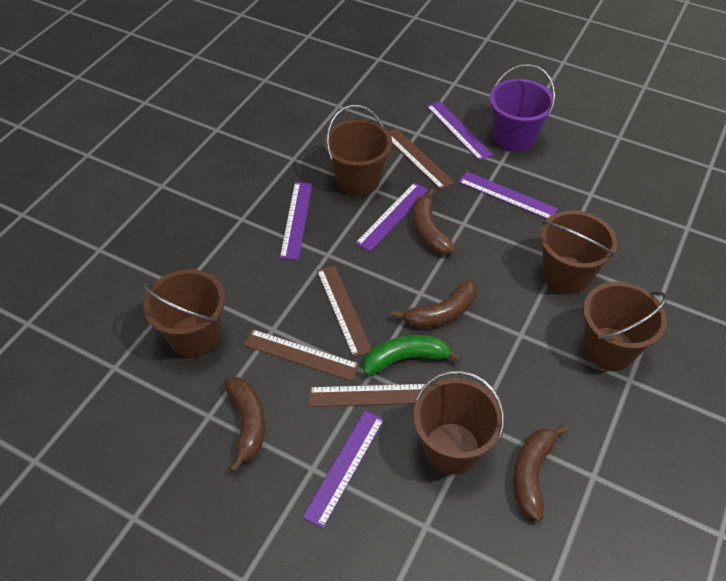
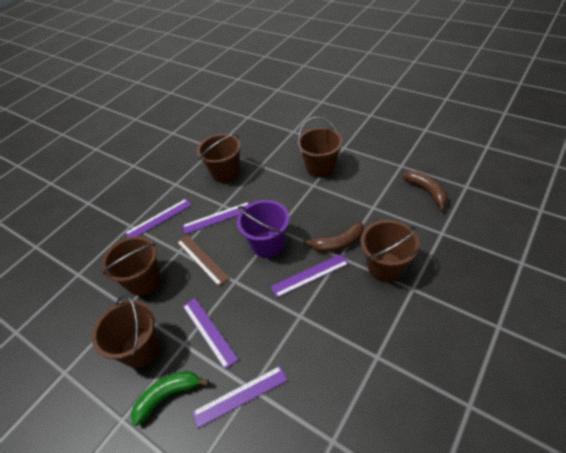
brown banana: [224,377,265,473] [392,279,477,328] [413,188,456,255] [513,425,568,522] = 4 -> [303,222,364,252] [403,171,448,211] = 2
brown ruler: [243,329,360,381] [309,384,431,407] [317,265,372,357] [388,128,454,190] = 4 -> [177,235,230,286] = 1

